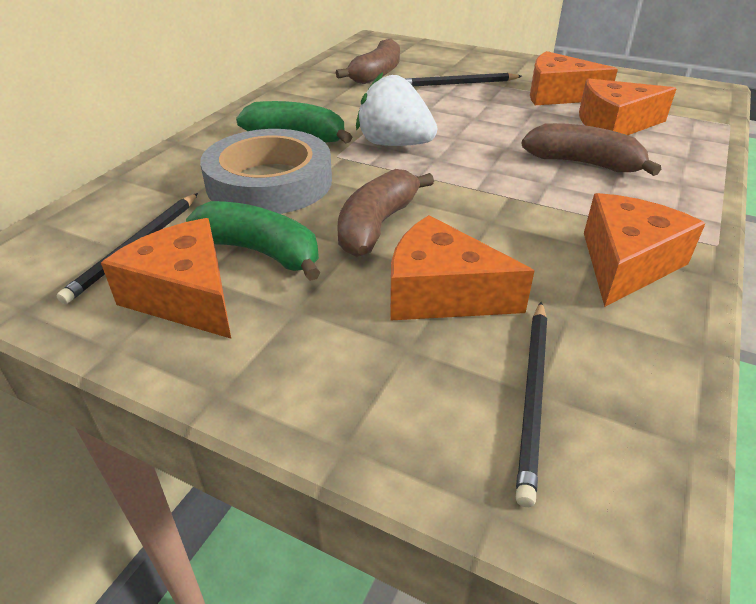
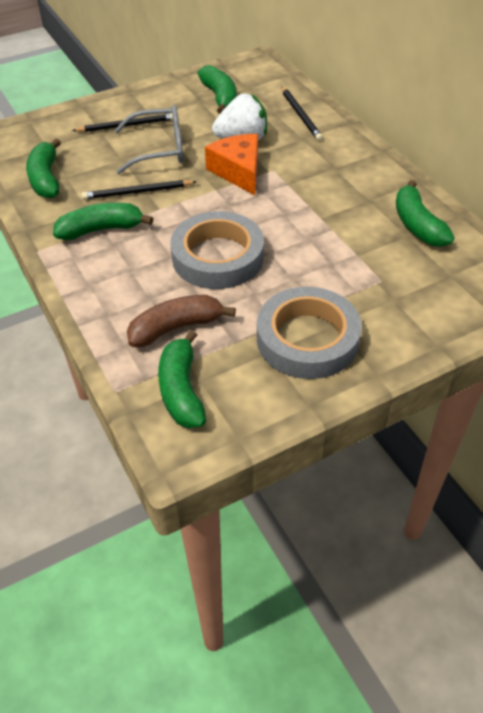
brown banana: [336,38,400,84] [337,169,434,257] [521,123,661,176] = 3 -> [127,295,236,347] = 1
green banana: [186,201,320,281] [236,101,352,143] = 2 -> [26,139,61,198] [53,203,153,240] [158,330,206,428] [197,65,237,114] [396,180,454,247] = 5
grey glasses: none = 0 -> [114,105,183,174] = 1
grey tape: [200,129,332,214] = 1 -> [170,211,264,289] [257,287,362,379] = 2
orange cheese: [101,218,231,339] [390,215,534,320] [530,51,618,105] [579,78,677,135] [584,193,706,307] = 5 -> [205,134,258,195] = 1

